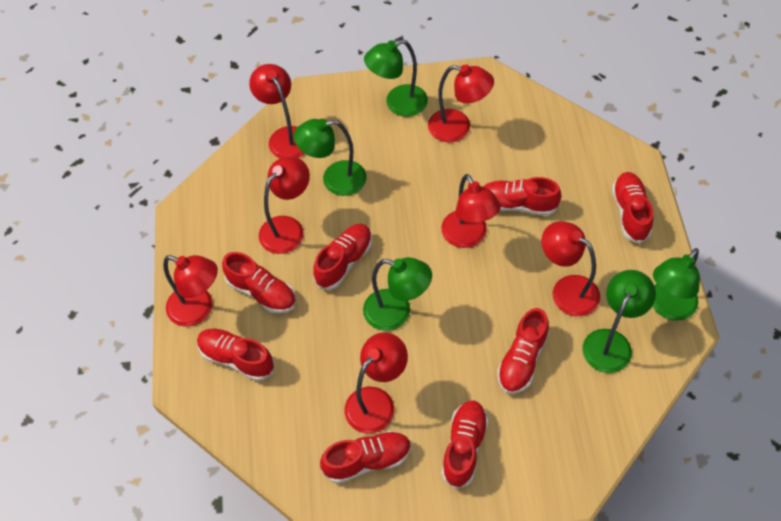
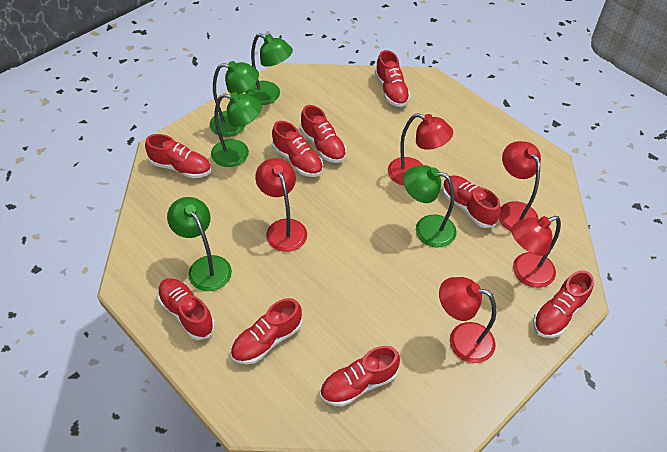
red lamp: [163,255,218,326] [249,64,305,158] [259,156,310,254] [344,332,408,433] [428,64,494,142] [441,174,501,248] [541,221,600,316] = 7 -> [255,158,307,252] [388,113,453,186] [439,277,496,363] [499,141,541,231] [511,216,561,288] = 5
red shoe: [197,328,274,381] [222,252,296,314] [313,224,372,290] [320,431,411,484] [441,401,489,489] [483,177,561,216] [497,308,549,394] [612,172,654,244] = 8 -> [145,134,211,178] [158,278,215,340] [230,298,302,364] [272,121,323,177] [300,105,346,163] [320,346,400,407] [375,50,411,107] [442,176,501,228] [533,270,594,338] = 9

